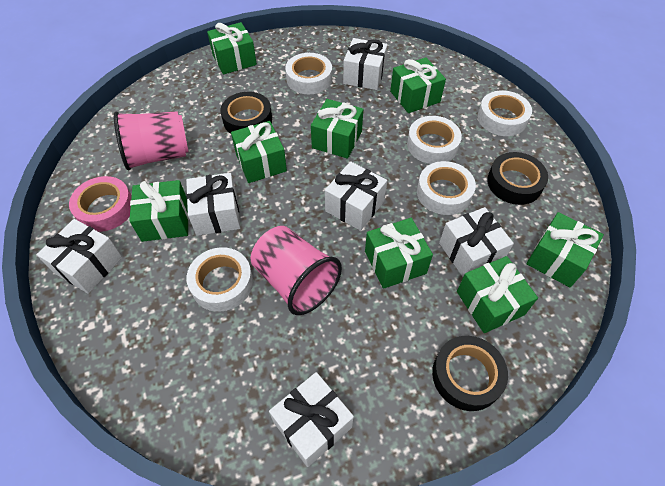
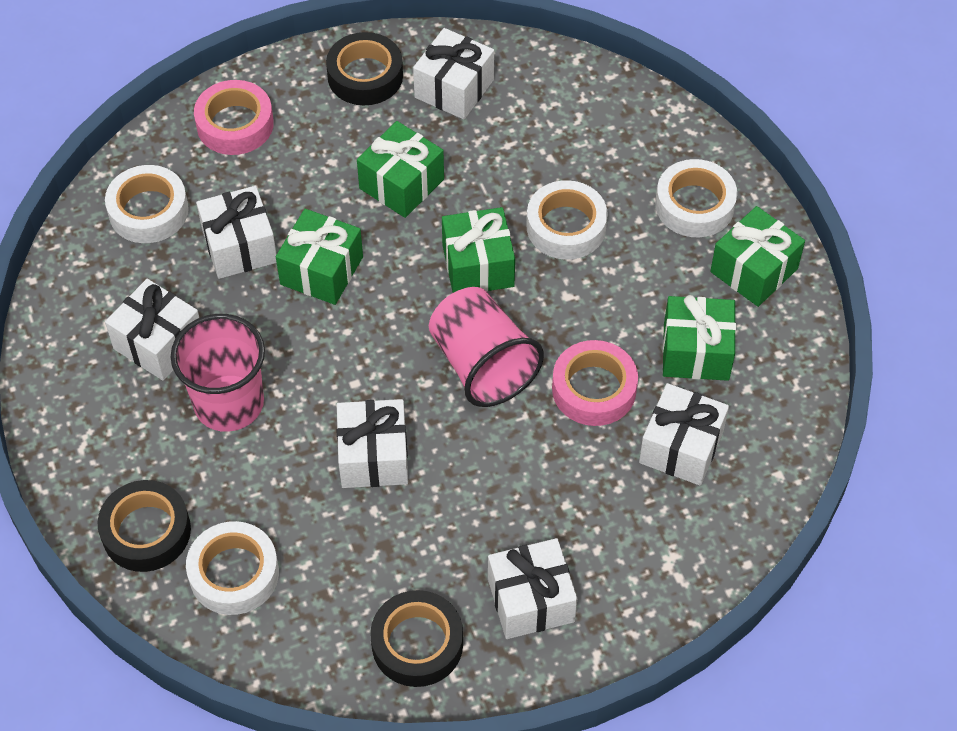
green gift: [129,180,189,242] [207,22,257,75] [231,121,287,183] [311,99,363,159] [365,218,433,289] [390,57,446,113] [457,256,538,333] [527,212,604,287] = 8 -> [276,209,363,305] [357,121,444,218] [442,207,515,293] [662,295,736,381] [710,206,805,307] = 5
pink tape: [69,176,132,232] = 1 -> [194,80,274,155] [552,340,638,426] = 2
white tape: [187,247,253,312] [285,53,332,94] [407,116,462,164] [417,161,476,215] [477,91,532,136] = 5 -> [105,165,189,243] [186,521,279,615] [526,180,608,260] [655,159,737,237] = 4

